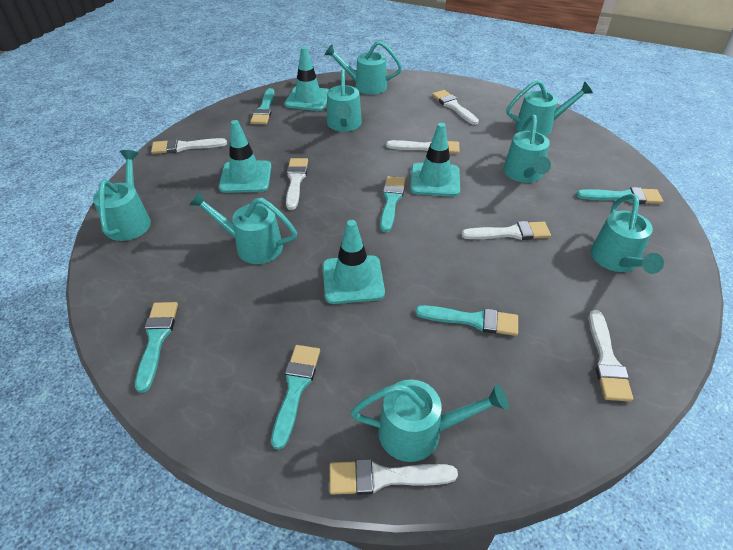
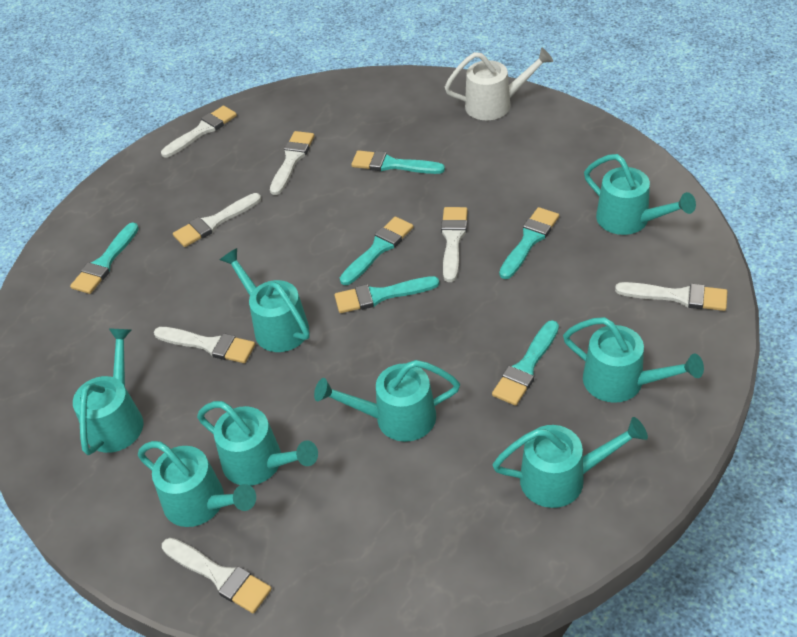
turquoise traffic cone: [219,120,271,193] [285,46,329,111] [323,220,385,304] [410,123,460,196] = 4 -> none = 0
white watering can: none = 0 -> [445,48,553,120] = 1

